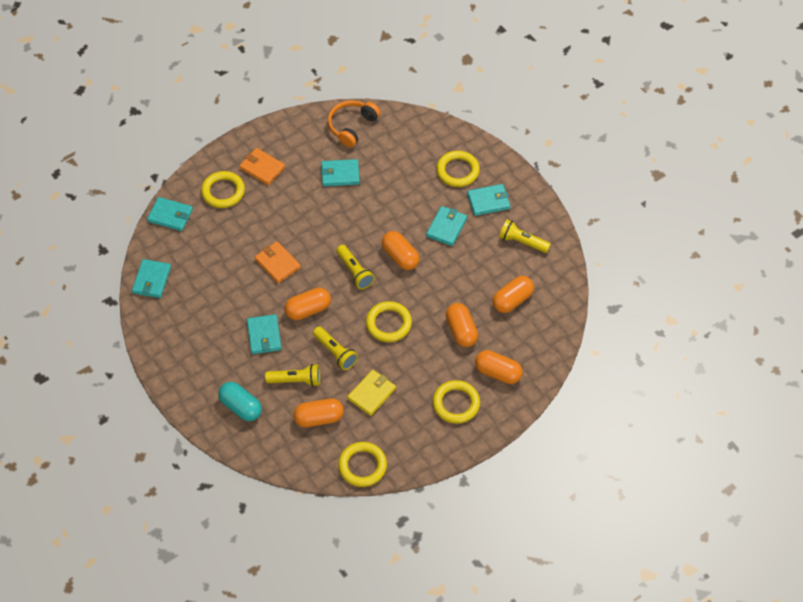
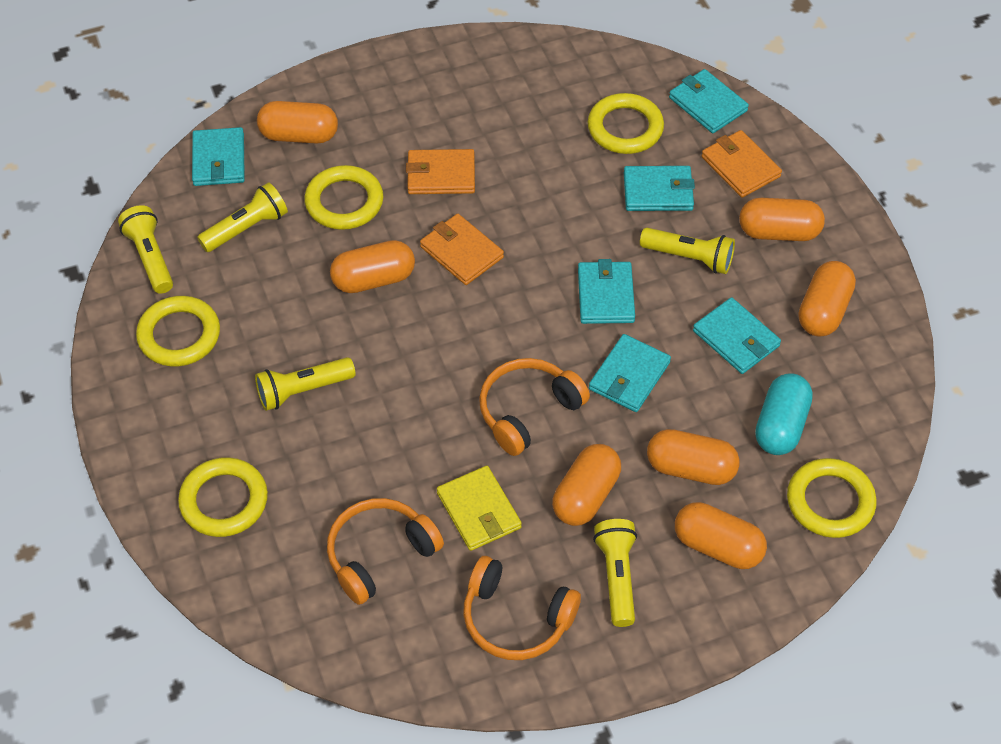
orange capsule: [285,287,331,320] [293,398,344,427] [382,231,420,270] [446,303,478,347] [475,350,523,384] [492,276,534,313] = 6 -> [257,101,338,144] [330,240,415,293] [552,444,621,526] [647,429,740,485] [675,502,767,569] [739,198,825,241] [799,261,856,336] = 7
orange headphones: [328,100,380,148] = 1 -> [327,498,444,605] [463,556,581,660] [479,358,590,456] = 3
orange wallet: [239,148,285,185] [255,241,301,283] = 2 -> [406,149,475,194] [420,214,504,285] [702,130,782,198] = 3
yellow flashlight: [265,364,320,387] [313,326,358,370] [336,245,375,289] [499,220,551,253] = 4 -> [118,205,173,294] [197,182,288,252] [255,357,355,411] [593,519,637,627] [640,228,735,274] = 5

